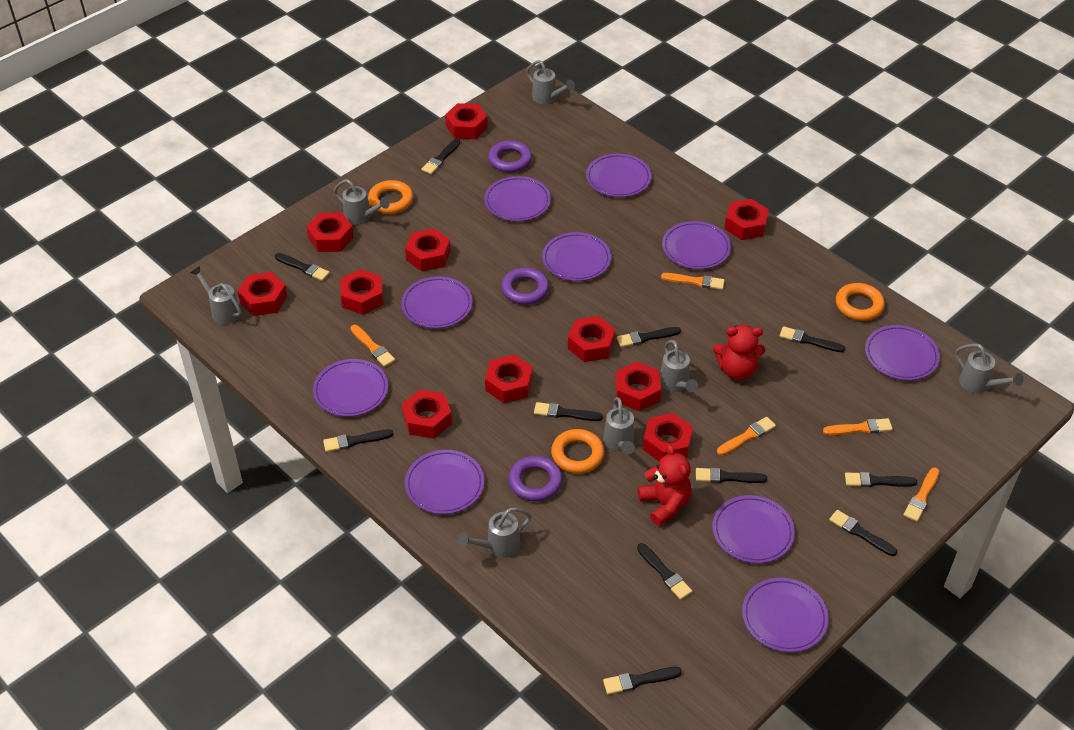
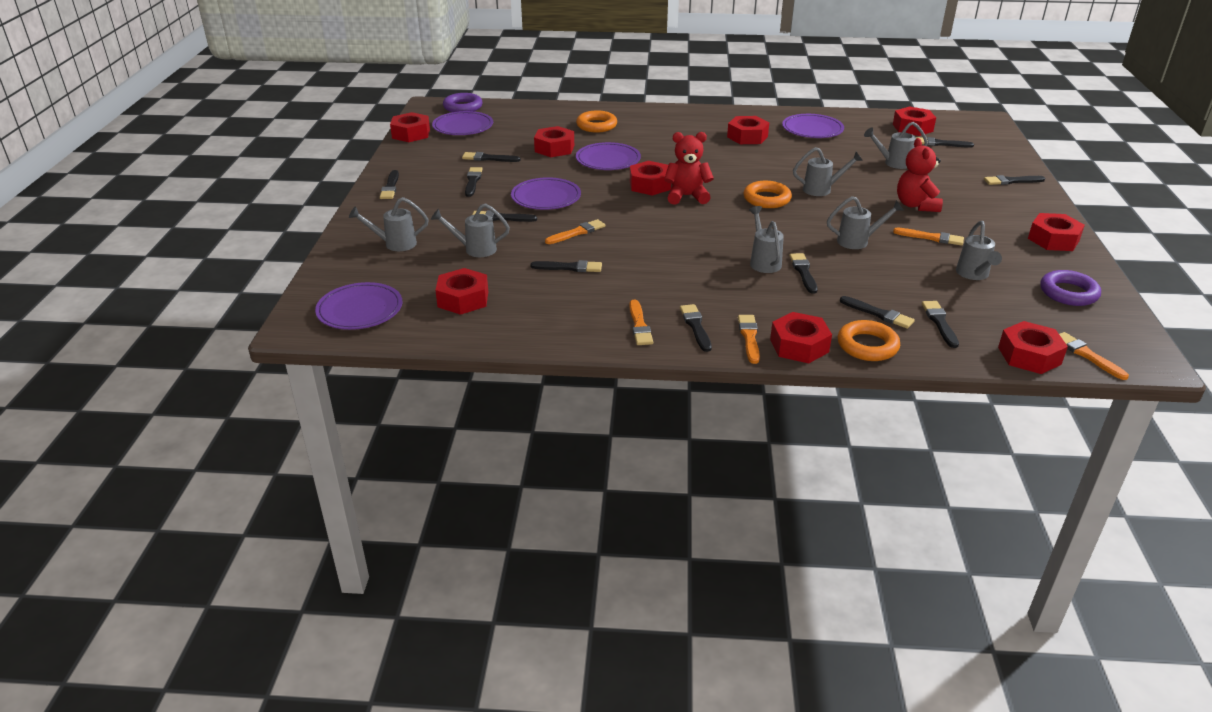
purple plate: [313,359,388,417] [401,276,473,328] [405,450,484,514] [484,176,551,222] [542,232,611,281] [586,153,652,197] [662,221,731,269] [712,495,795,564] [742,578,829,652] [865,325,940,380] = 10 -> [315,282,402,330] [432,111,493,135] [511,177,581,210] [576,142,641,170] [782,114,844,138] = 5
purple ring: [488,140,532,173] [501,267,549,305] [508,456,563,501] = 3 -> [443,93,482,112] [1040,270,1101,306] = 2
red nut: [237,272,287,316] [306,213,354,252] [340,269,383,315] [402,390,452,439] [405,229,451,271] [445,103,488,139] [485,355,533,403] [568,316,616,362] [615,362,661,411] [643,413,693,462] [725,199,769,240] = 11 -> [390,112,430,142] [435,268,488,315] [534,126,574,157] [630,161,671,196] [727,116,769,144] [770,312,832,363] [893,107,936,136] [998,321,1068,374] [1028,213,1085,251] = 9

